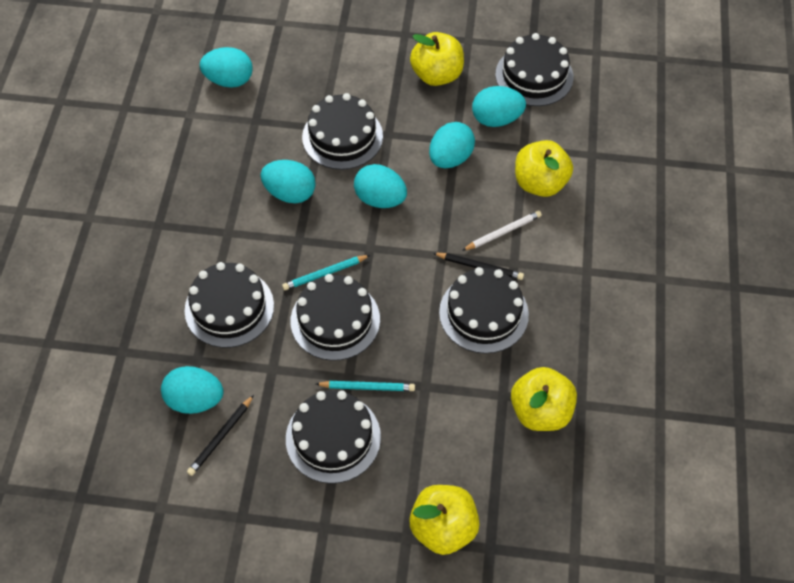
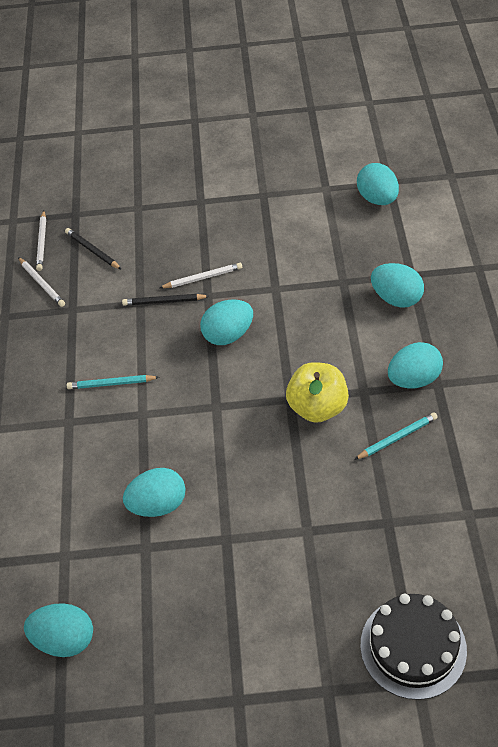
black cake: [184,262,274,348] [286,390,381,483] [291,274,380,361] [302,93,383,170] [439,267,529,354] [495,33,574,106] = 6 -> [360,594,467,700] = 1
white pencil: [462,210,542,251] = 1 -> [18,257,65,307] [36,210,46,271] [159,263,242,288] = 3
yellow apple: [409,485,480,555] [410,32,464,86] [511,367,577,431] [515,140,573,197] = 4 -> [286,362,349,423] = 1

